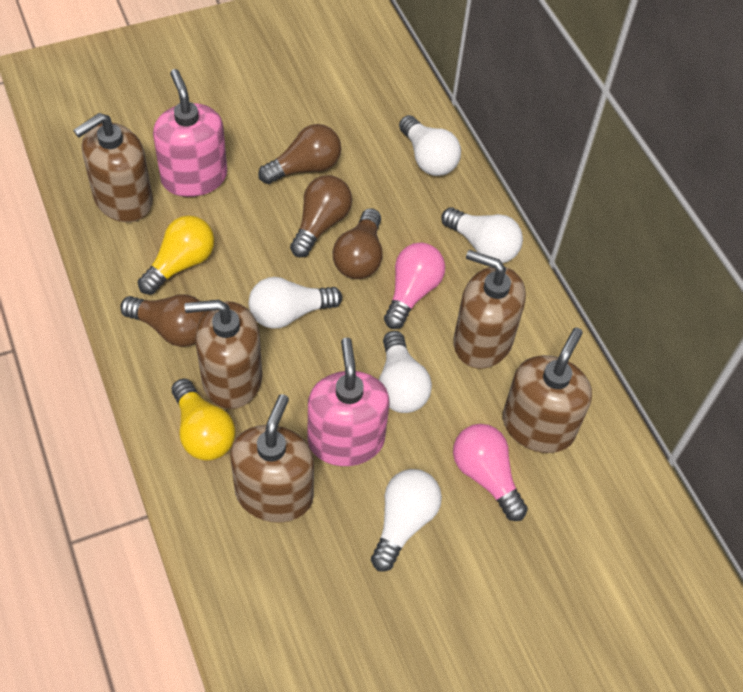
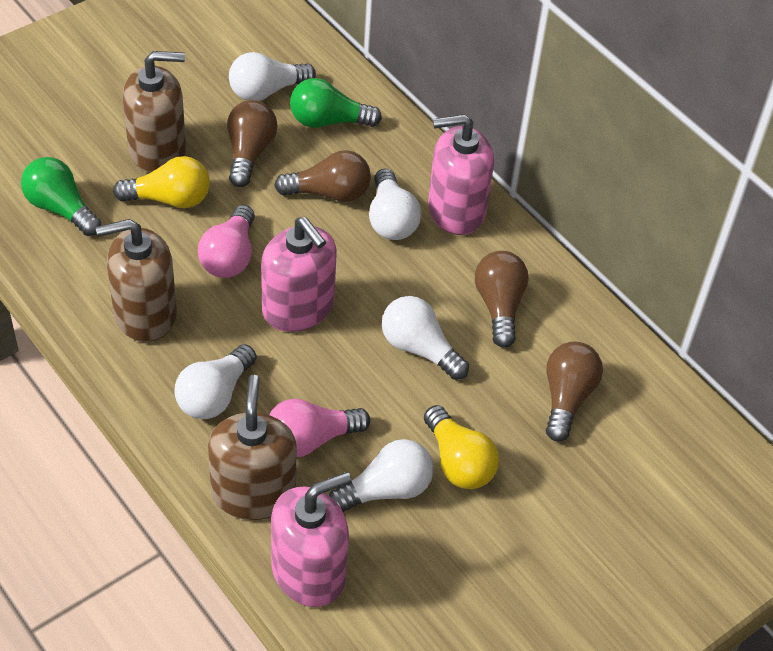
brown soap dispenser: [73,113,153,222] [185,300,262,409] [230,394,314,523] [453,250,526,369] [503,327,592,453] = 5 -> [96,219,177,342] [123,51,186,173] [208,375,297,520] = 3
green light bulb: none = 0 -> [21,157,101,236] [290,78,382,128] = 2
pink soap dispenser: [153,69,227,197] [308,338,389,466] = 2 -> [261,217,337,332] [271,472,352,607] [428,114,494,235] = 3

